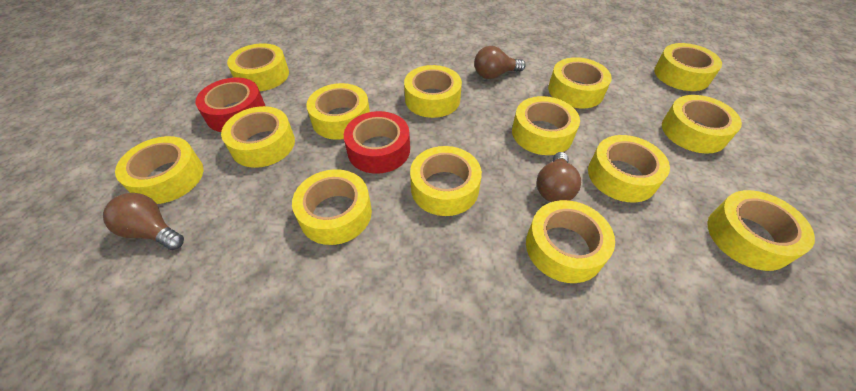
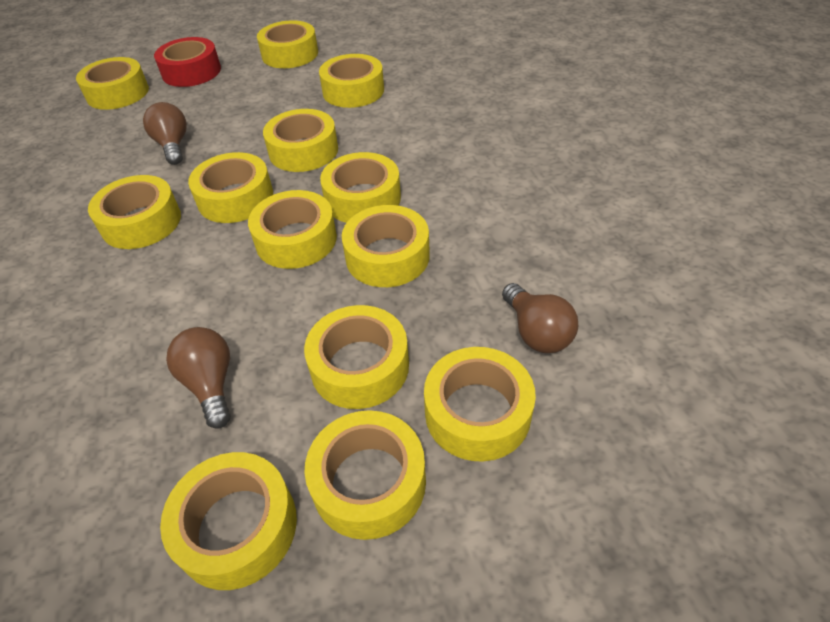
red tape: [196,78,265,132] [344,111,410,174] = 2 -> [154,37,221,87] = 1
yellow tape: [115,136,203,204] [221,106,295,168] [227,43,289,91] [292,169,372,245] [306,83,370,140] [404,65,462,118] [410,146,482,216] [512,96,580,155] [526,200,615,283] [548,57,612,109] [588,135,670,202] [654,43,722,91] [662,95,742,154] [707,190,815,271] = 14 -> [76,57,149,110] [88,175,181,249] [160,452,297,590] [188,152,273,223] [248,190,337,269] [257,20,318,68] [263,109,338,172] [304,305,409,409] [305,410,426,540] [319,54,384,108] [320,152,401,223] [342,205,430,287] [424,347,536,462] = 13

